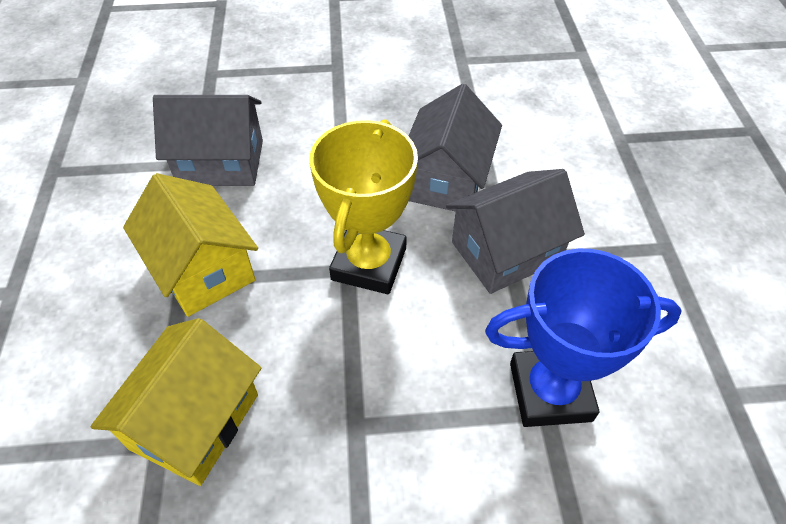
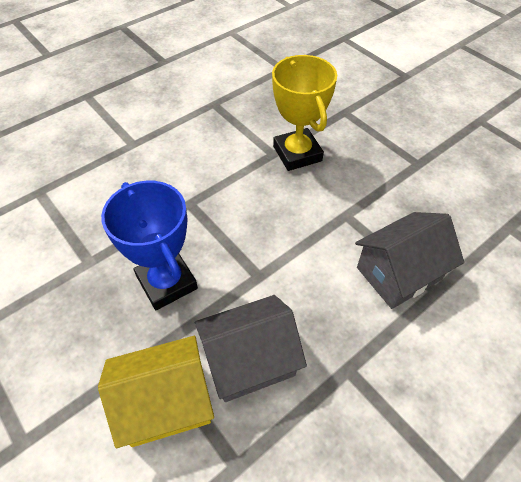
grey house: [153,95,263,186] [409,84,502,212] [446,169,585,294] = 3 -> [195,295,307,402] [355,212,464,309] = 2
yellow house: [90,318,261,486] [123,173,258,317] = 2 -> [98,336,214,448] = 1

